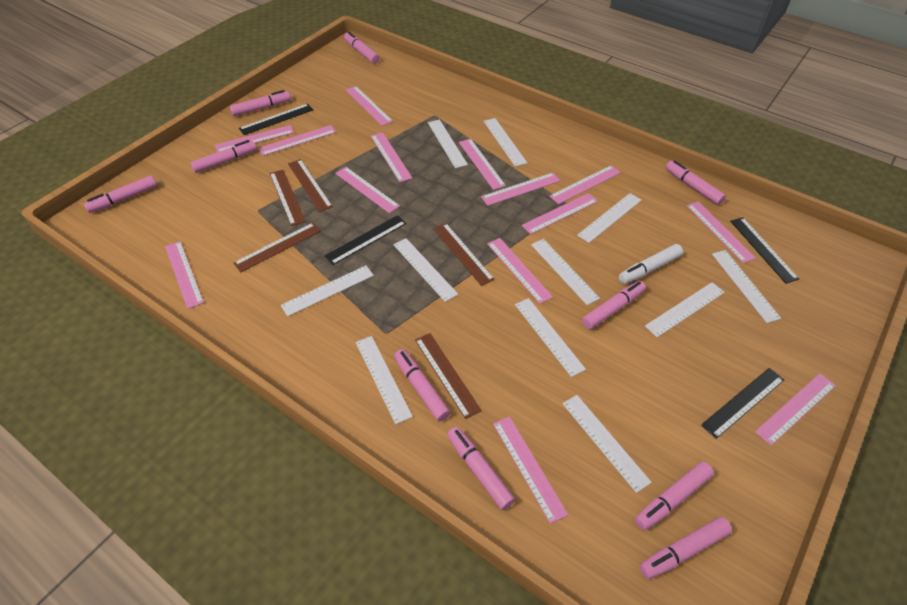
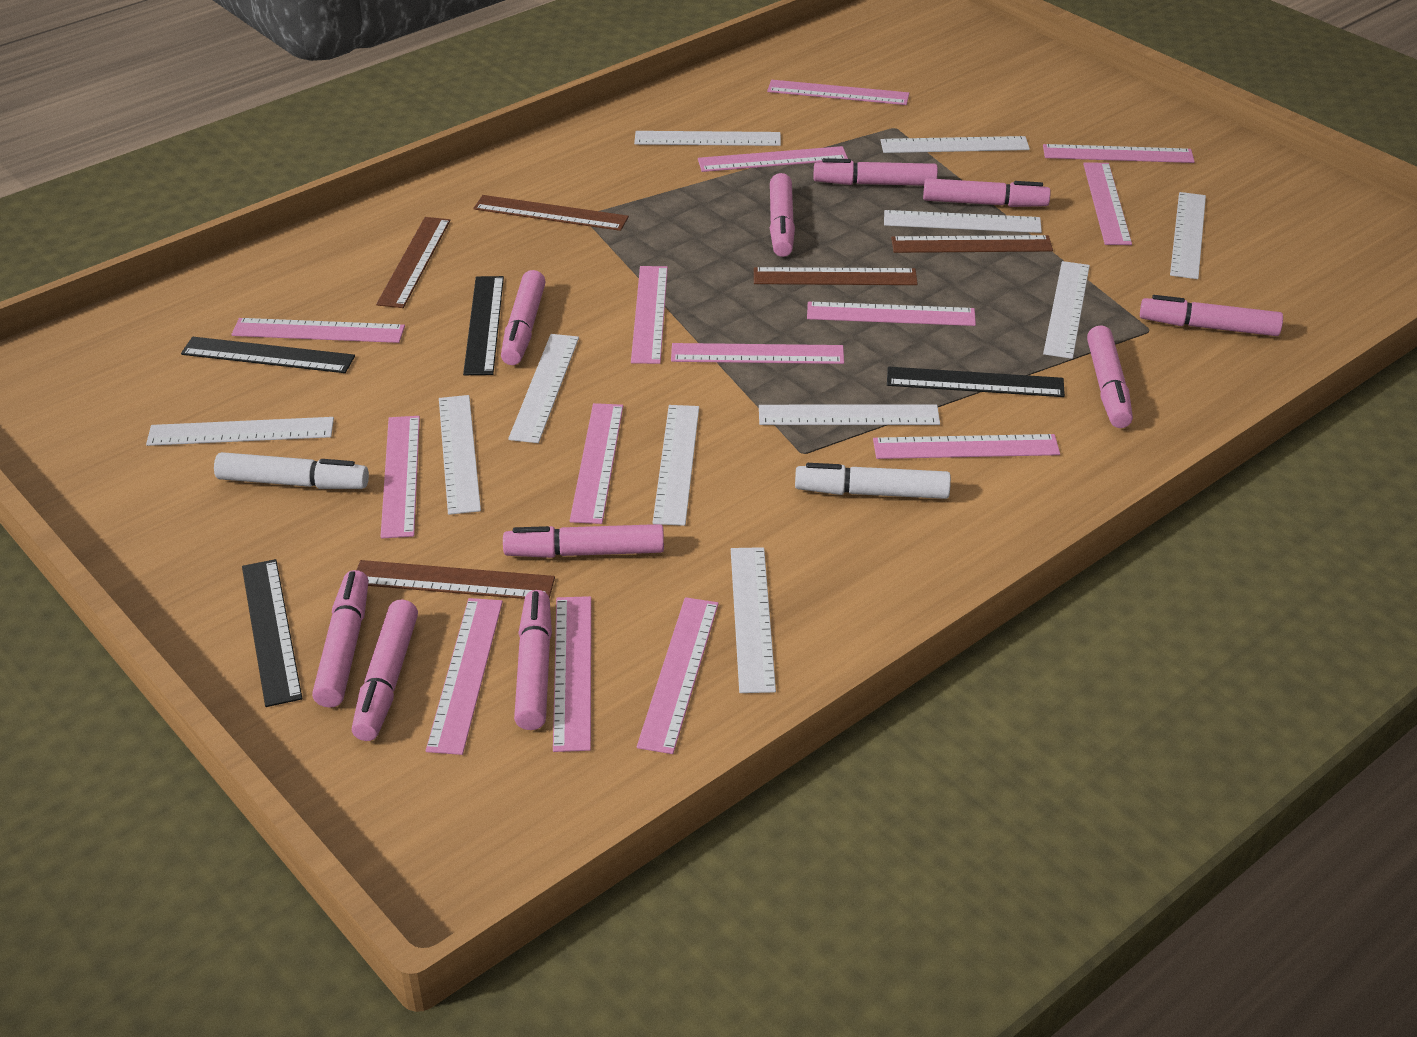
white marker: [619,244,683,284] = 1 -> [214,452,369,489] [795,463,951,499] = 2

